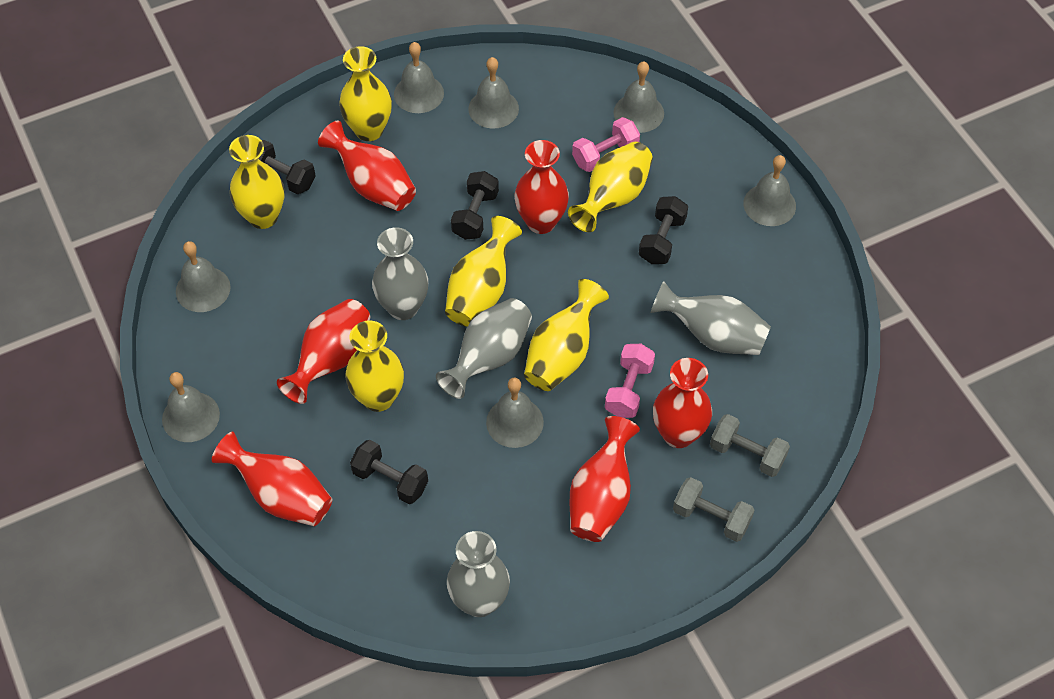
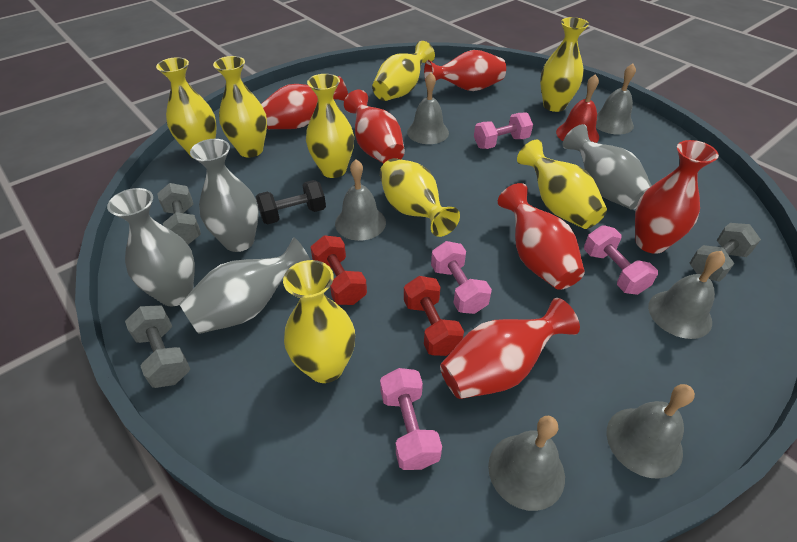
black dumbbell: [258,140,316,194] [350,440,428,504] [451,171,499,240] [639,196,688,264] = 4 -> [256,180,326,225] = 1
grey bell: [162,372,220,442] [176,241,231,312] [394,42,444,113] [468,57,519,129] [486,378,544,448] [614,61,664,133] [743,155,796,226] = 7 -> [335,159,386,241] [407,72,449,144] [488,416,565,511] [596,64,636,135] [607,384,695,479] [648,251,725,339] = 6
grey dumbbell: [673,477,754,542] [710,414,790,477] = 2 -> [125,305,190,388] [157,183,201,244] [690,223,761,282] = 3
pink dumbbell: [572,117,640,172] [605,344,655,418] = 2 -> [380,368,442,470] [431,241,492,314] [474,112,533,149] [584,225,658,295] = 4
red bell: none = 0 -> [556,74,599,143] = 1
red dumbbell: none = 0 -> [310,235,367,305] [404,276,464,356] = 2
yellow vase: [229,135,284,229] [339,46,392,141] [345,320,404,412] [445,216,522,327] [524,279,609,391] [568,142,653,232] = 6 -> [156,57,217,158] [213,56,267,157] [283,260,355,383] [306,74,354,178] [372,41,435,101] [380,158,460,237] [517,140,607,229] [540,17,589,112] = 8

